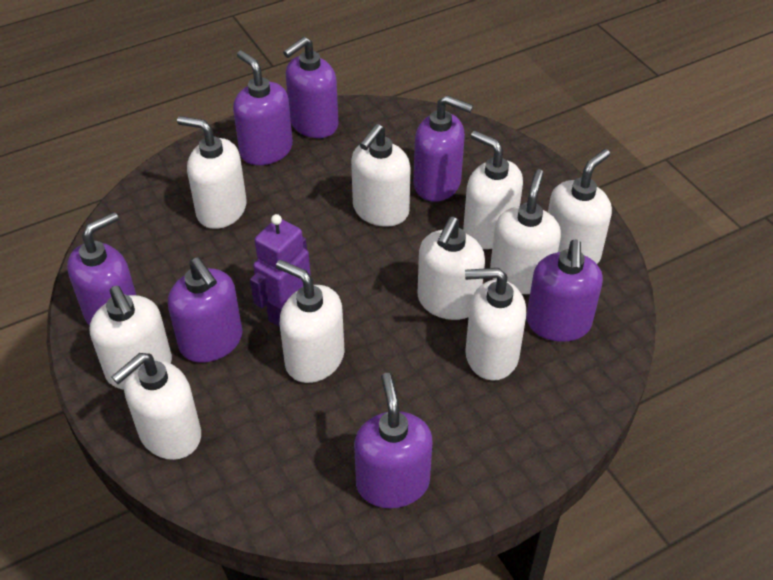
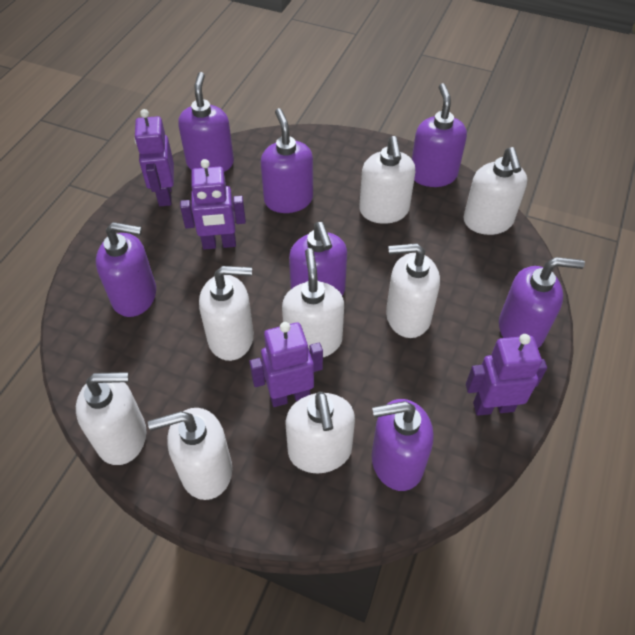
purple robot: [250,214,311,327] = 1 -> [134,109,174,206] [180,159,246,250] [249,322,323,407] [466,334,547,416] = 4
white soap dispenser: [89,285,172,390] [111,353,201,460] [177,116,247,229] [276,260,345,383] [351,124,411,227] [418,217,485,320] [463,131,523,249] [465,268,526,381] [490,169,561,294] [548,149,612,264] = 10 -> [76,372,146,465] [148,408,232,500] [199,266,254,361] [282,248,344,357] [285,391,355,473] [359,136,415,224] [386,243,440,338] [463,147,527,235] = 8

